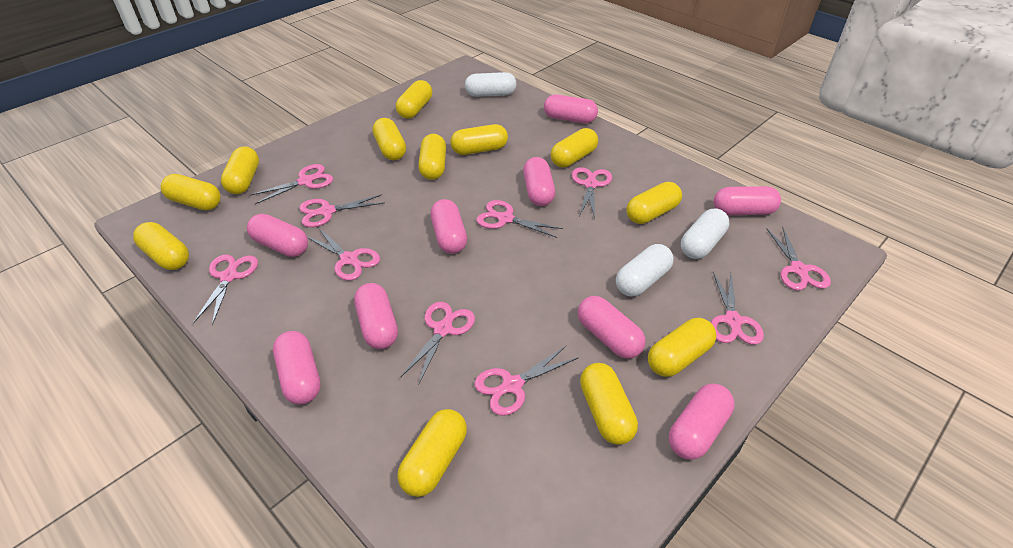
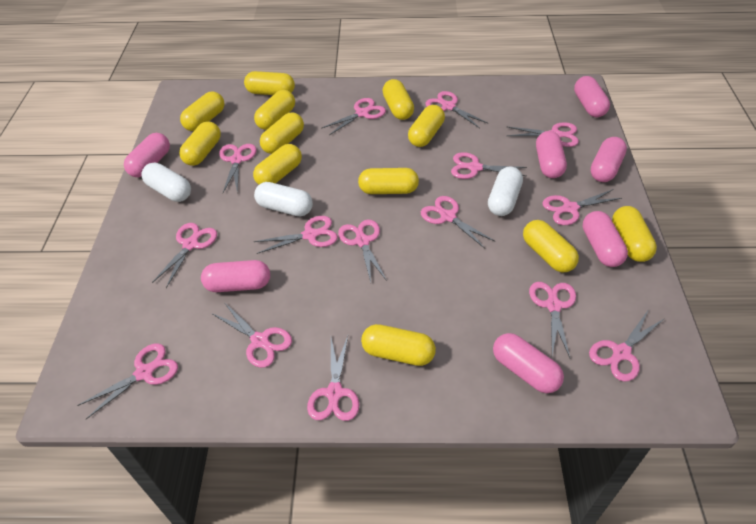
pink capsule: [247,214,308,257] [273,331,321,404] [354,283,398,349] [430,199,467,254] [523,157,555,206] [544,95,598,123] [578,296,646,359] [669,383,735,460] [714,186,781,215] = 9 -> [124,133,170,177] [201,260,270,292] [493,333,564,393] [536,131,567,178] [574,76,610,117] [583,211,628,267] [590,137,627,182] = 7
pink scissors: [193,255,258,325] [250,164,333,204] [299,194,385,227] [308,227,380,281] [400,302,475,384] [474,345,579,416] [477,200,563,238] [572,167,612,218] [711,272,764,345] [766,227,831,290] = 10 -> [77,343,178,419] [152,223,217,288] [211,302,292,368] [219,144,257,193] [254,216,338,254] [307,336,359,421] [321,98,386,135] [338,220,387,282] [421,196,495,249] [425,91,488,128] [451,152,527,179] [506,122,579,147] [529,282,576,358] [542,189,622,225] [589,309,665,381] = 15

